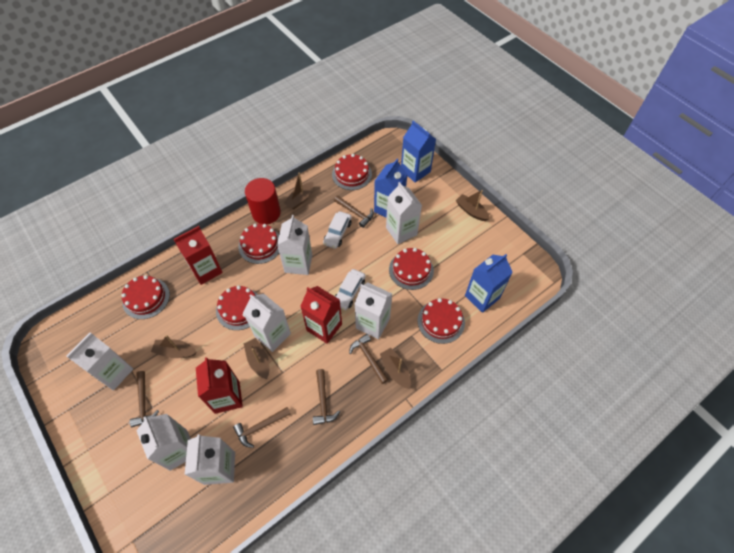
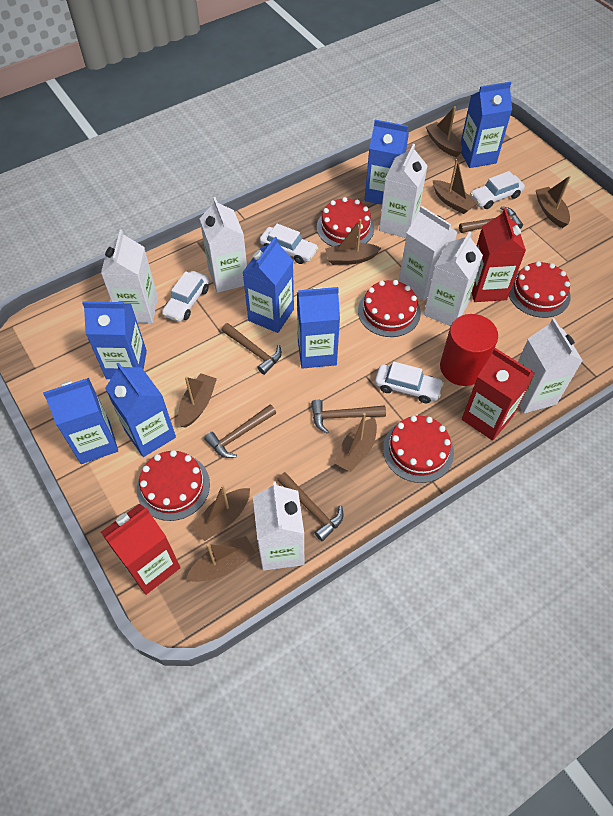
blue carton: [374,159,407,218] [401,121,436,183] [465,254,513,313] = 3 -> [43,378,118,464] [82,301,147,379] [105,363,176,457] [242,237,294,333] [297,287,340,369] [365,120,409,205] [461,82,512,168] = 7
brown boat: [151,335,197,358] [244,338,269,379] [284,172,314,210] [380,348,411,389] [456,190,490,221] = 5 -> [178,373,217,428] [186,536,256,582] [191,485,250,541] [325,219,381,265] [334,413,377,472] [426,106,462,157] [433,159,477,214] [536,176,571,228] = 8
red cake: [121,275,170,319] [216,286,258,330] [238,224,279,264] [332,154,372,190] [389,248,434,290] [418,298,465,344] = 6 -> [137,450,210,521] [317,197,375,247] [358,280,421,337] [383,416,454,483] [509,261,571,318] = 5
white car: [323,211,352,249] [335,269,366,310] = 2 -> [162,271,209,322] [260,224,318,264] [375,362,444,403] [470,171,525,209] = 4

